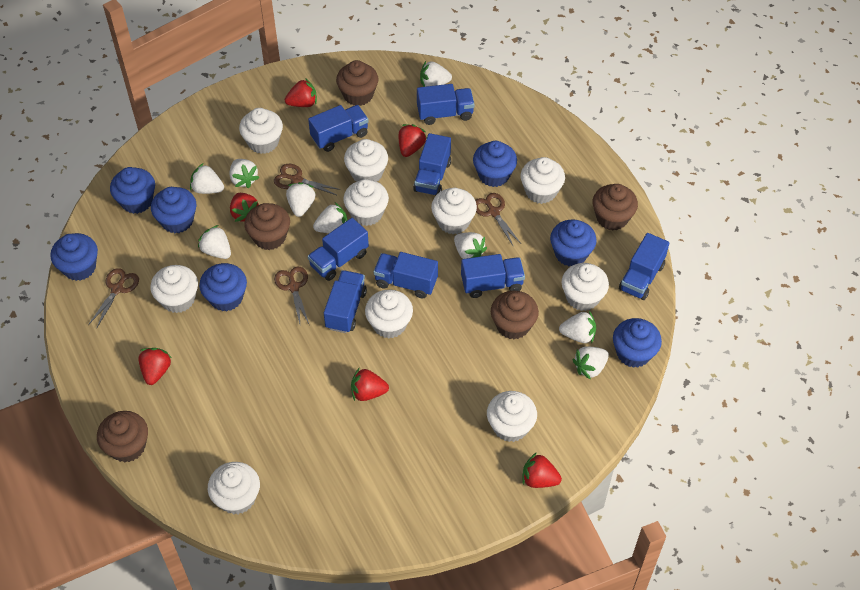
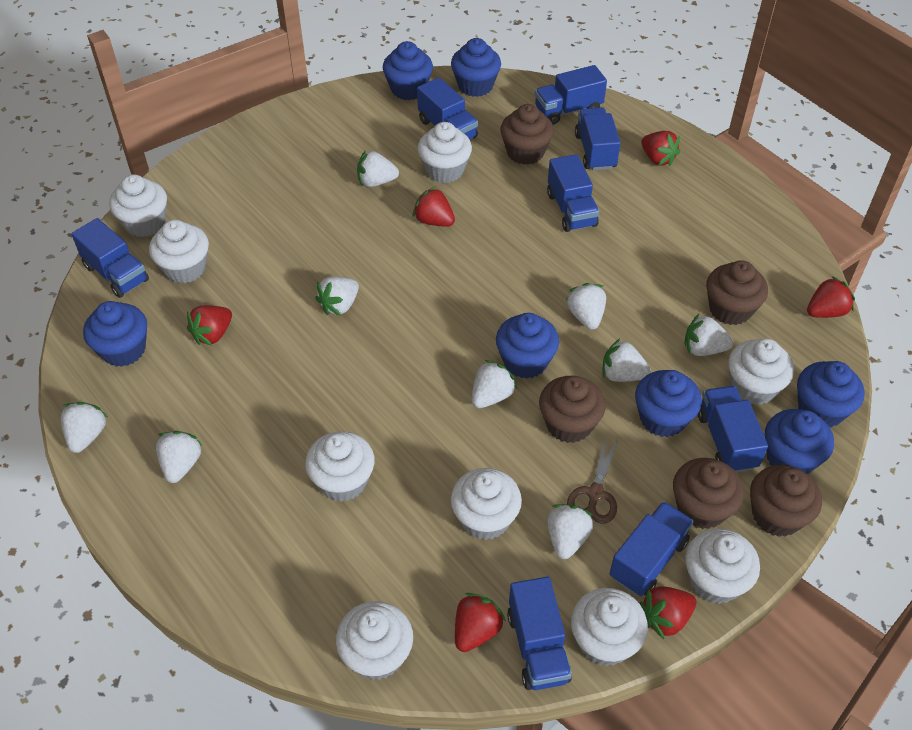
brown scissors: [88,268,139,329] [274,164,341,195] [274,267,309,324] [475,193,521,247] = 4 -> [567,438,618,524] = 1
white cupcake: [151,265,198,313] [208,462,260,515] [239,108,283,154] [343,179,389,226] [344,139,388,182] [365,290,413,339] [431,188,477,234] [487,391,537,442] [520,157,565,204] [561,263,609,311] = 10 -> [109,174,167,237] [149,220,209,283] [305,431,375,502] [336,601,413,680] [418,122,472,183] [451,468,522,540] [571,588,648,666] [685,528,760,604] [728,338,794,405] = 9

